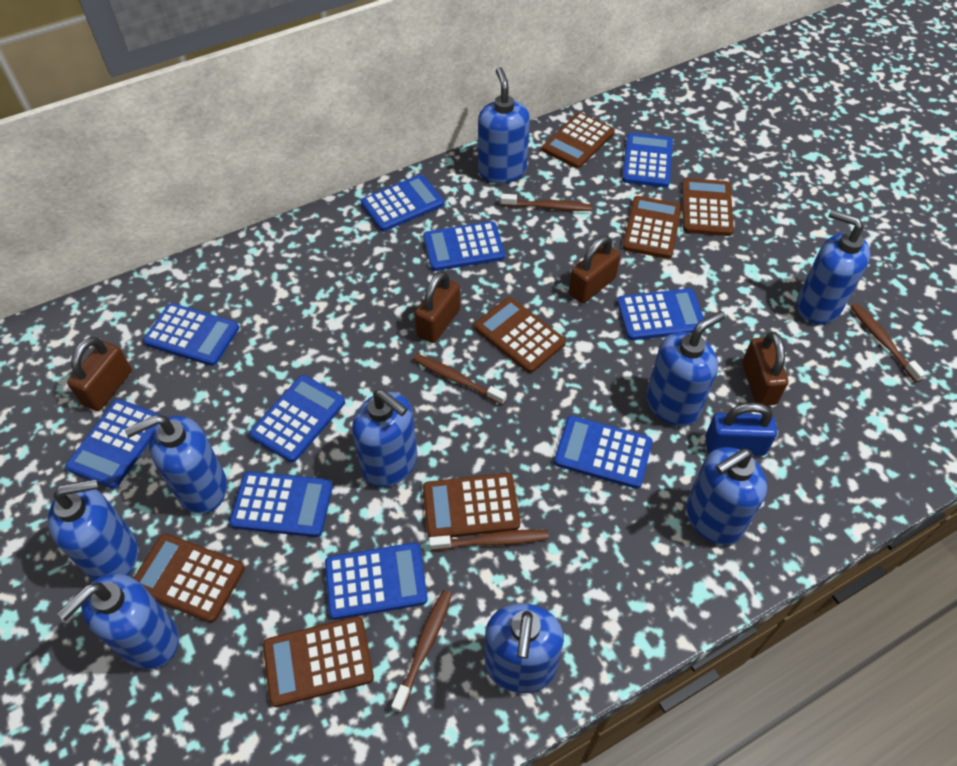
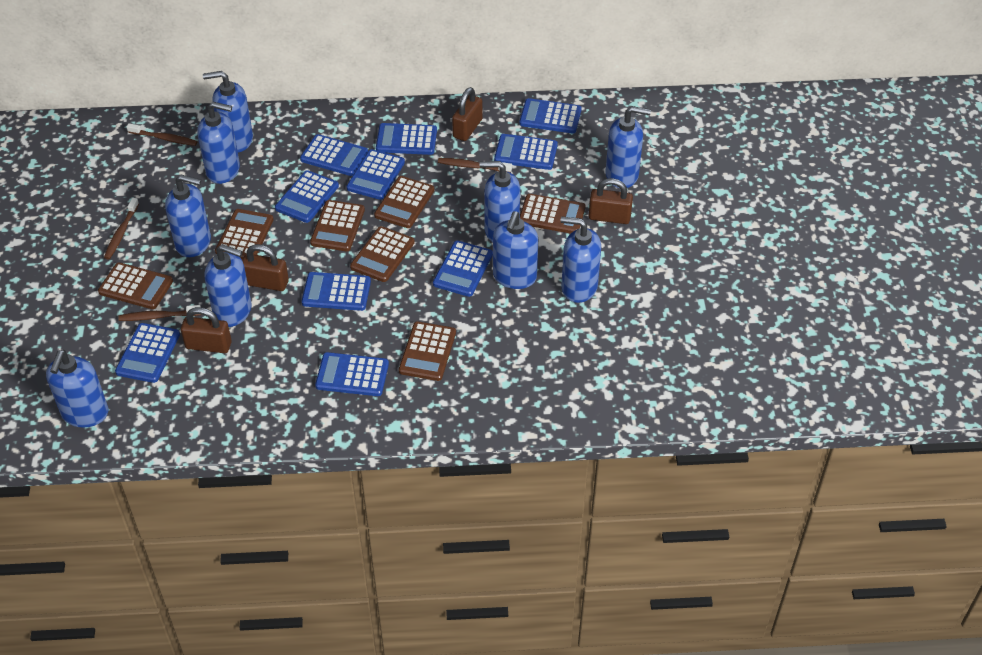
blue padlock: [705,403,777,456] = 1 -> none = 0
brown toothbrush: [391,590,452,713] [413,354,507,405] [429,530,549,550] [500,194,592,211] [850,303,926,382] = 5 -> [104,198,139,259] [118,305,202,321] [126,123,198,146] [438,158,512,173] = 4

